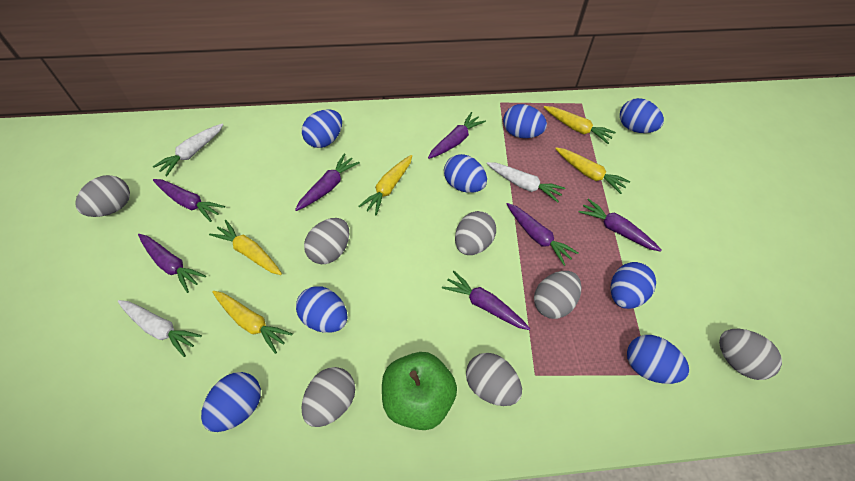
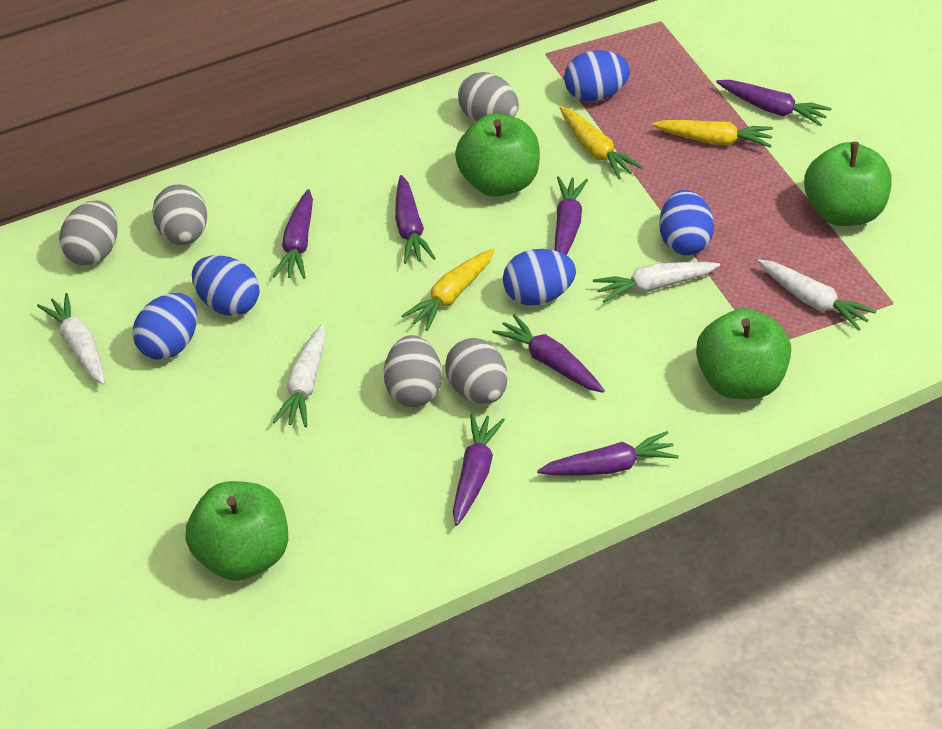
blue egg: [201,372,261,432] [296,286,347,333] [302,109,342,148] [444,154,487,193] [503,104,547,138] [611,262,656,309] [620,98,664,133] [627,335,689,384] = 8 -> [133,293,197,360] [192,255,260,316] [503,249,576,306] [564,50,630,101] [659,190,714,255] = 5
green apple: [382,352,457,430] = 1 -> [185,481,288,581] [455,113,540,197] [696,308,791,399] [804,142,892,226] = 4
grey egg: [75,175,130,217] [301,367,355,427] [304,218,349,264] [455,211,496,255] [466,353,522,406] [534,271,582,319] [719,329,782,380] = 7 -> [59,200,118,266] [152,184,207,245] [384,335,442,407] [445,338,508,404] [458,72,519,122] = 5
white carrot: [118,300,202,357] [153,123,224,176] [487,162,565,203] = 3 -> [37,293,105,385] [273,324,325,427] [593,262,720,303] [758,260,876,331] = 4
yellow carrot: [209,220,282,275] [212,291,293,354] [358,155,412,215] [544,106,616,144] [555,147,630,194] = 5 -> [401,249,495,331] [559,106,643,179] [652,120,773,148] = 3

